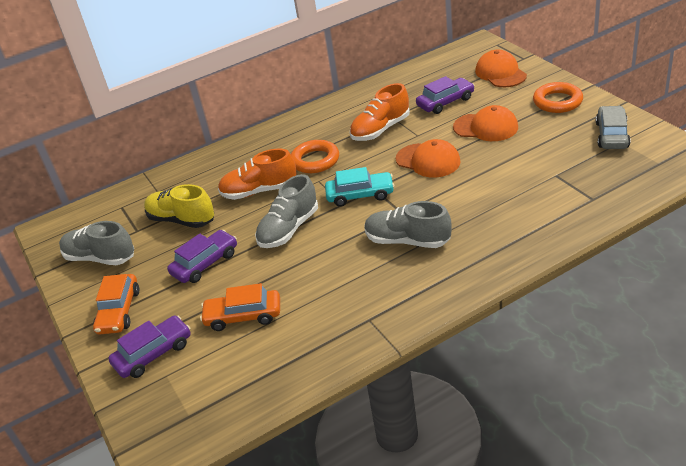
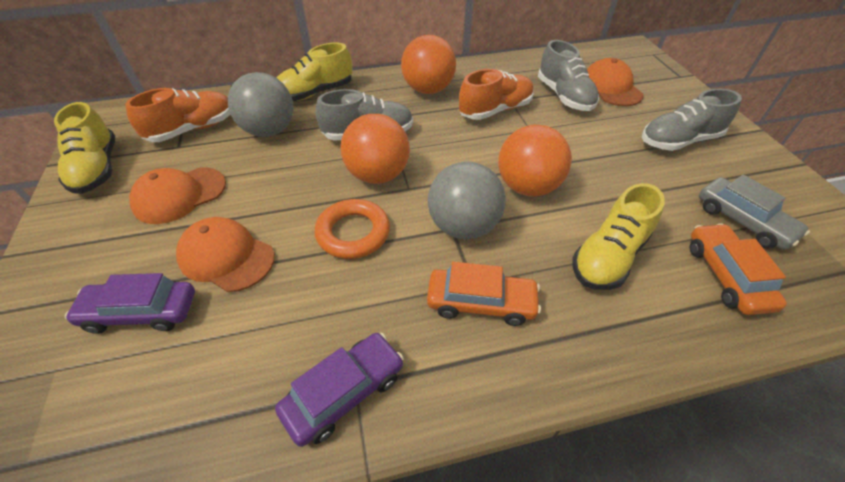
grey ball: none = 0 -> [228,72,293,137] [428,162,506,239] = 2
orange ball: none = 0 -> [340,114,410,184] [401,35,456,94] [498,124,572,196] = 3
orange ring: [291,140,339,173] [533,82,583,113] = 2 -> [314,199,390,259] = 1
purple car: [108,316,191,378] [167,230,237,283] [416,76,475,114] = 3 -> [65,273,195,334] [275,333,404,447] = 2
turquoise car: [325,167,395,207] = 1 -> none = 0
yellow shoe: [144,184,214,228] = 1 -> [54,102,115,194] [277,43,353,101] [572,183,665,290] = 3

